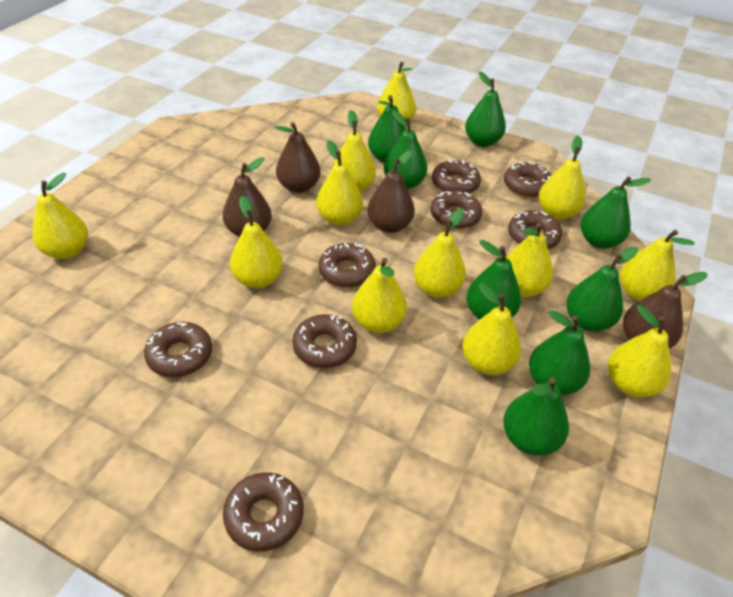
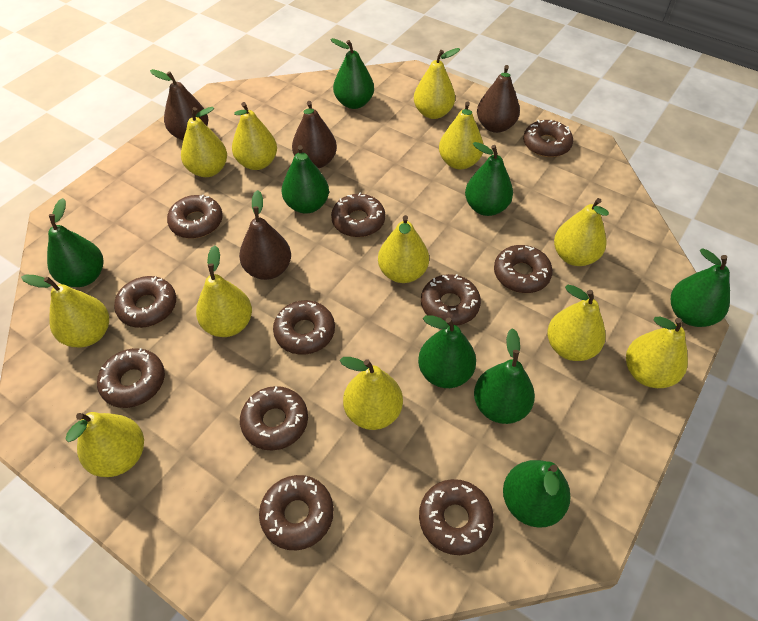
brown donut: [144,322,212,377] [223,472,304,552] [292,314,357,368] [318,242,376,288] [430,191,482,229] [432,159,481,194] [504,161,552,198] [508,210,562,249] = 8 -> [97,348,165,408] [114,276,176,328] [167,194,223,239] [240,386,308,451] [259,475,334,550] [273,300,335,355] [331,192,385,237] [419,479,494,555] [421,274,481,326] [494,245,553,293] [523,120,573,157] = 11

